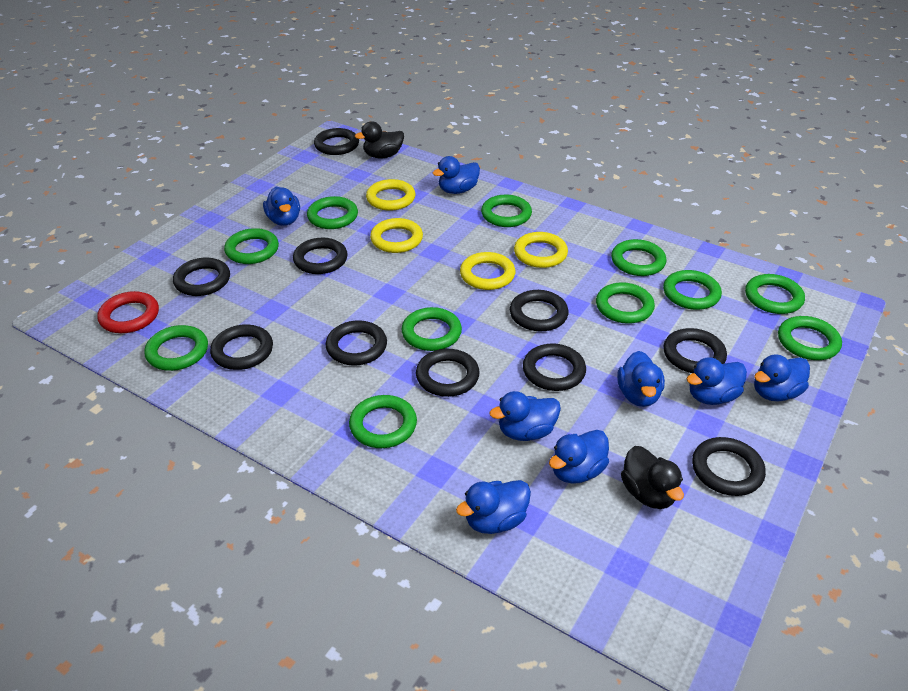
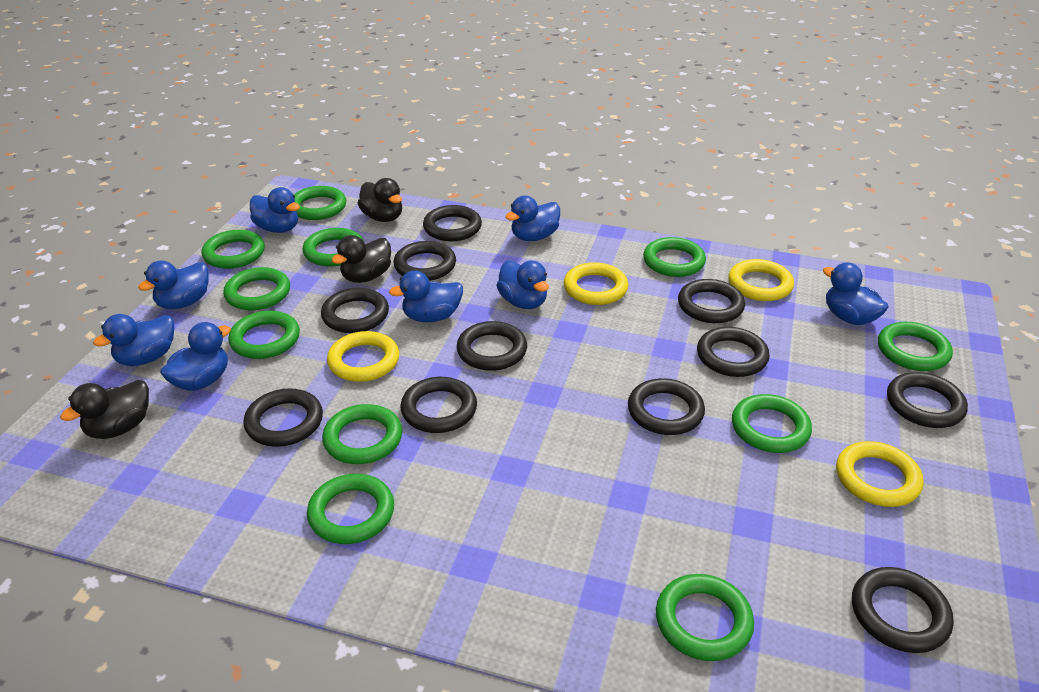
black duck: [355,121,404,158] [621,446,684,509] = 2 -> [60,380,149,439] [331,235,391,283] [357,178,402,222] = 3
black ring: [173,258,230,296] [210,324,273,370] [293,238,347,274] [314,128,359,155] [326,320,387,365] [416,349,480,397] [510,290,568,331] [523,343,586,391] [663,328,727,373] [692,437,766,496] = 10 -> [243,388,323,447] [321,288,389,333] [394,241,456,281] [400,377,477,433] [423,205,482,241] [457,321,527,371] [628,378,705,435] [678,279,745,323] [697,327,770,377] [852,567,953,653] [887,372,968,428] = 11
red ring: [97,291,159,333] = 1 -> none = 0

